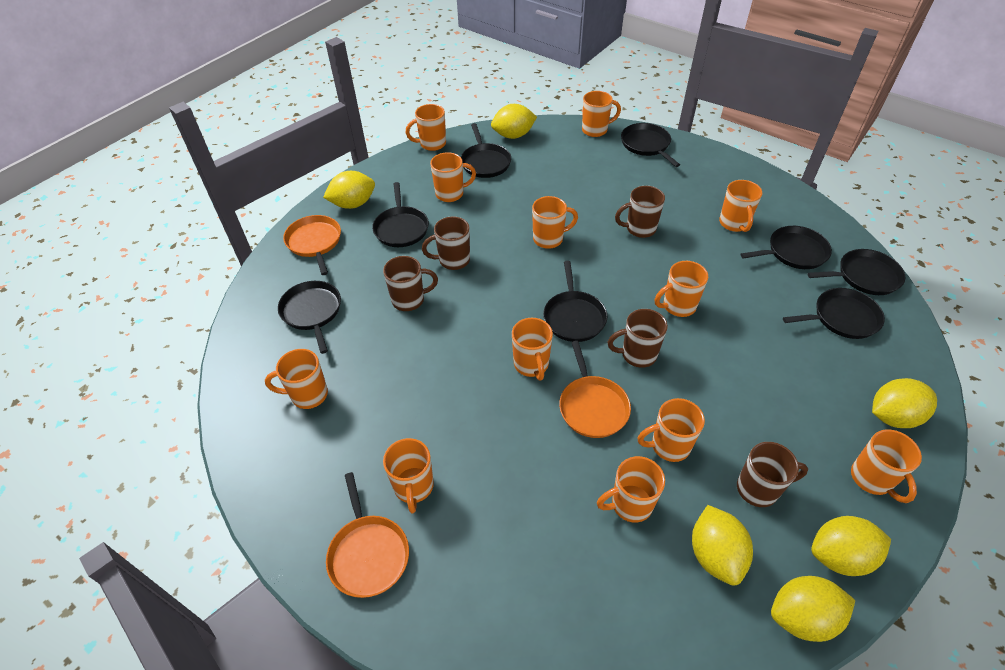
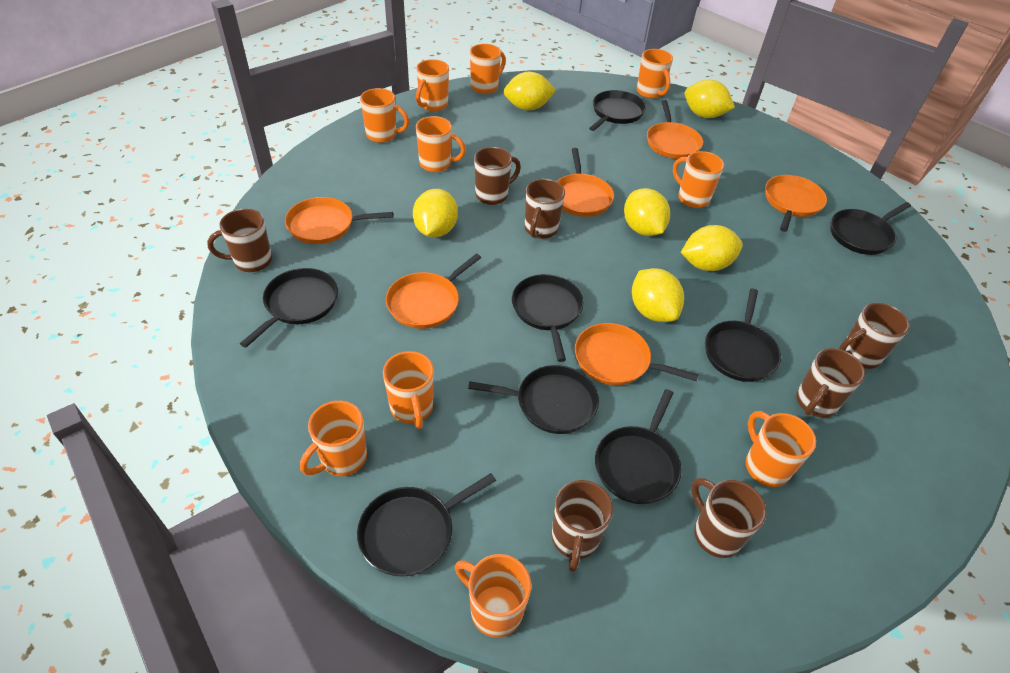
brown mug: [383,256,438,311] [422,216,470,270] [608,309,668,368] [615,186,665,238] [737,442,808,507] = 5 -> [207,208,272,272] [474,147,521,205] [525,179,565,239] [551,480,613,572] [691,478,766,558] [796,348,865,418] [839,303,910,369] = 7
orange mug: [265,349,328,409] [383,438,434,513] [406,104,446,151] [430,152,476,202] [512,318,553,381] [532,196,578,249] [582,91,621,137] [597,456,665,522] [638,398,705,462] [655,261,708,317] [719,180,762,232] [851,429,922,503] = 12 -> [300,401,367,476] [360,88,409,143] [383,351,434,429] [416,59,449,111] [416,116,466,172] [455,554,531,638] [470,44,506,94] [637,49,673,98] [673,151,724,208] [746,411,816,487] = 10
orange pan: [283,215,341,275] [326,472,409,598] [559,341,631,438] = 3 -> [285,197,393,244] [386,253,481,329] [556,148,614,217] [575,323,698,385] [647,100,703,159] [765,175,827,232] = 6

